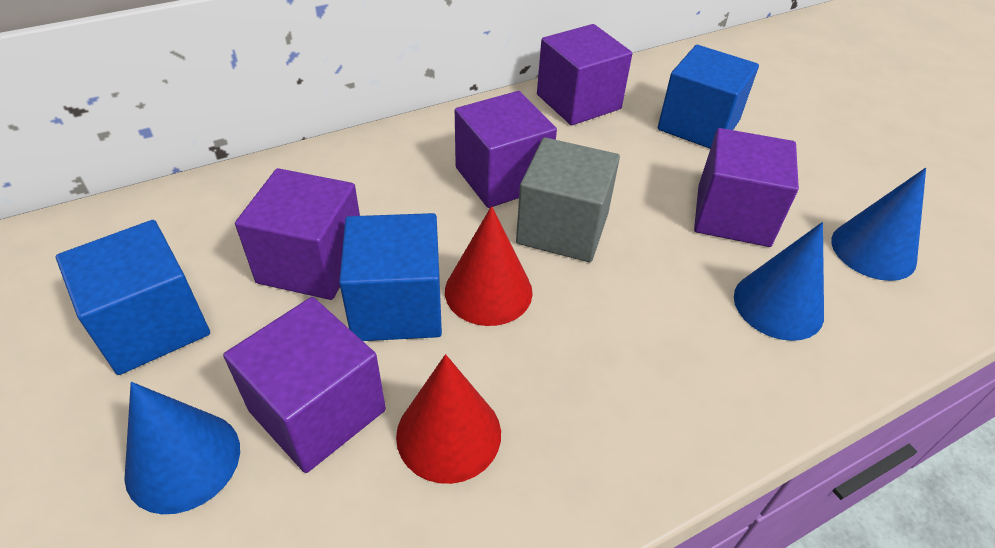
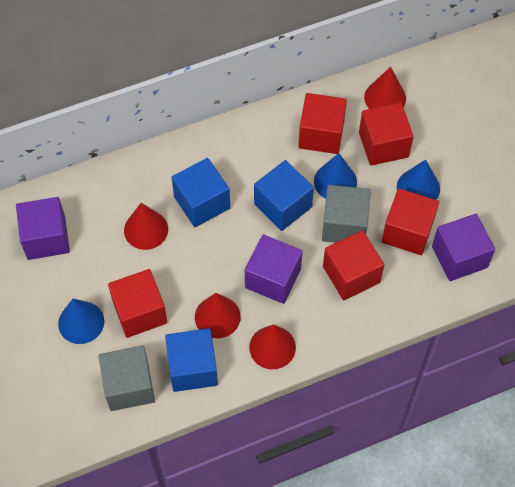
grey cube: [516,137,620,262] = 1 -> [99,346,155,411] [322,185,371,243] = 2
purple cube: [223,297,386,473] [235,168,360,300] [455,91,557,208] [537,24,632,125] [694,128,799,247] = 5 -> [16,197,70,260] [245,234,303,304] [432,214,495,281] = 3
red cone: [396,354,501,484] [445,206,533,326] = 2 -> [124,203,168,250] [195,293,241,338] [249,324,296,369] [364,67,406,109] = 4
red cube: none = 0 -> [108,269,168,338] [298,93,347,154] [323,230,384,300] [359,103,414,166] [382,188,439,255] = 5

